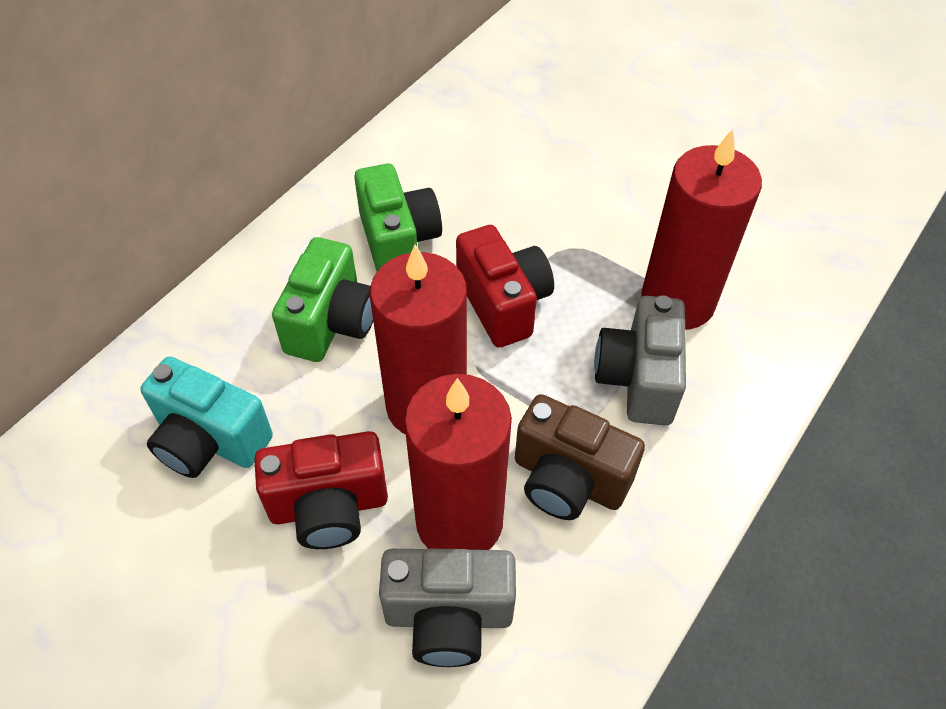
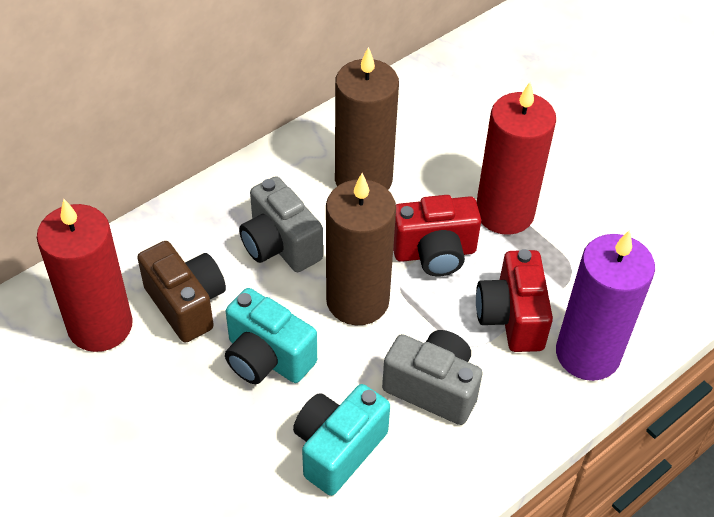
brown candle: none = 0 -> [326,173,396,325] [335,47,399,190] = 2
green camera: [272,237,373,362] [354,163,442,271] = 2 -> none = 0
purple candle: none = 0 -> [556,230,655,381] = 1
red candle: [370,244,467,434] [404,374,512,550] [641,129,762,330] = 3 -> [37,199,133,352] [477,82,556,235] = 2
turquoise camera: [141,357,273,478] = 1 -> [225,288,317,384] [293,384,390,496] = 2

